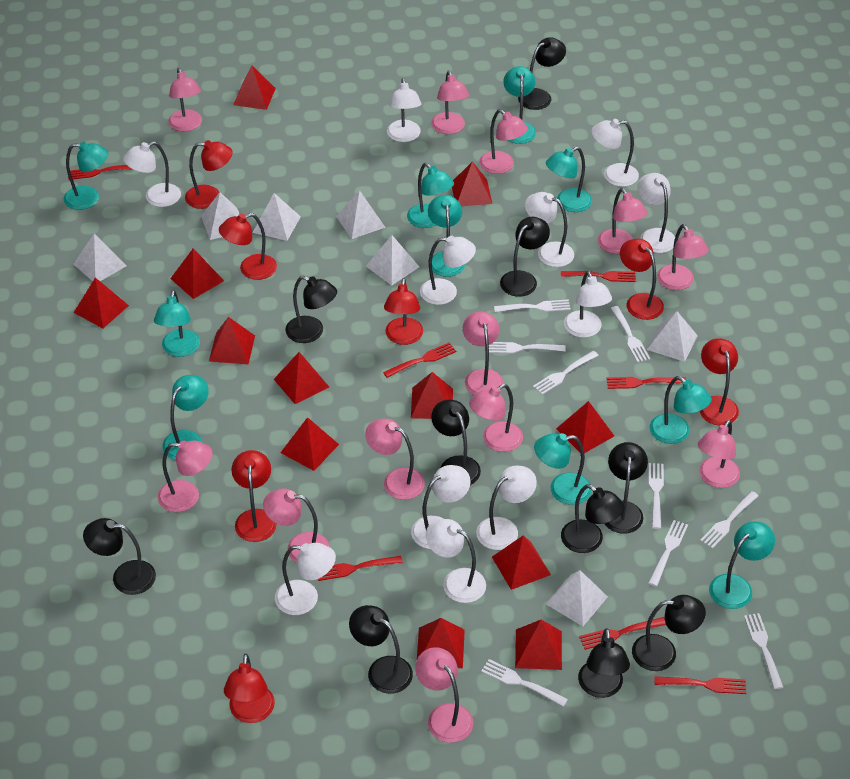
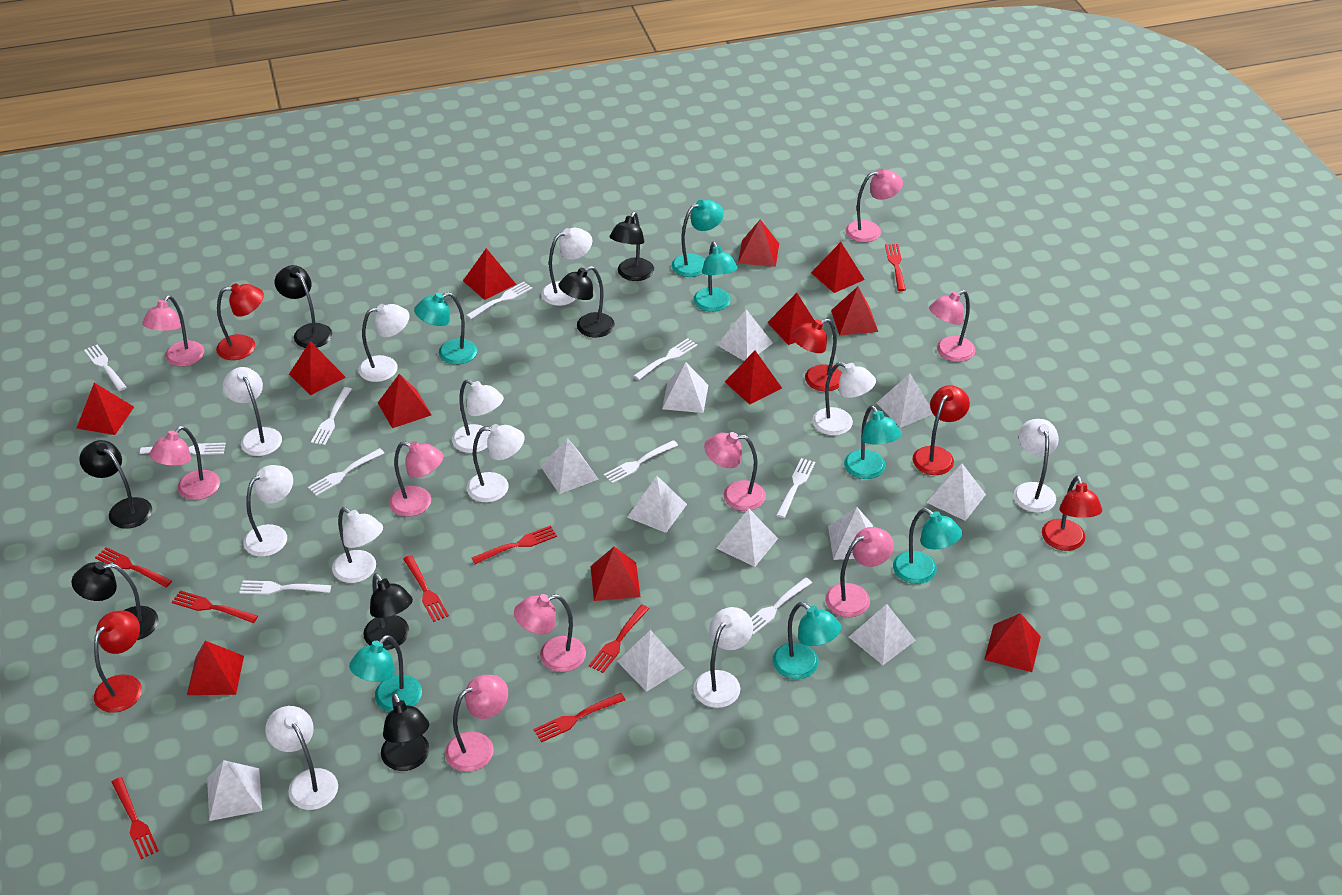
black lamp: [83,518,156,595] [285,276,337,343] [349,605,413,694] [431,400,481,485] [500,217,550,297] [518,37,566,110] [561,484,625,553] [578,628,630,698] [604,442,648,534] [632,595,706,671] = 10 -> [72,562,158,640] [79,440,152,529] [275,265,332,348] [363,573,413,650] [381,693,429,771] [558,266,615,338] [610,212,654,281] = 7
pink lamp: [158,441,213,512] [168,68,202,132] [263,489,330,563] [365,418,425,500] [415,647,473,743] [431,70,469,134] [463,312,504,395] [469,384,523,452] [479,109,528,174] [598,188,647,254] [657,224,709,290] [698,420,740,488] = 12 -> [142,295,204,367] [149,426,220,500] [389,441,444,517] [445,675,508,772] [514,594,586,672] [704,432,766,511] [825,527,894,617] [846,169,903,242] [929,290,975,362] = 9
red fork: [68,165,132,180] [318,556,403,581] [383,343,456,378] [561,271,636,282] [579,617,666,650] [607,377,686,389] [654,676,746,694] = 7 -> [95,547,172,587] [111,777,159,859] [172,591,258,623] [403,555,449,622] [472,526,557,564] [534,693,625,742] [589,604,649,673] [885,244,906,291] = 8
red lamp: [185,140,232,209] [219,213,277,280] [224,654,275,723] [231,450,277,542] [384,278,423,345] [620,239,664,320] [700,338,739,426] = 7 -> [94,611,142,713] [216,283,264,360] [792,319,842,391] [913,385,970,475] [1042,476,1102,551] = 5
turquoise lamp: [64,142,108,210] [154,290,200,357] [163,375,209,460] [407,163,454,228] [428,195,465,277] [503,66,536,144] [534,433,591,505] [546,147,592,212] [650,376,712,444] [709,521,775,609] = 10 -> [349,635,422,712] [414,292,477,365] [672,199,724,277] [693,242,738,312] [773,602,841,679] [844,405,902,479] [893,508,962,584] = 7
white fork: [481,659,568,707] [489,342,566,353] [494,299,571,312] [533,351,599,395] [611,306,650,363] [648,520,688,587] [649,463,664,529] [700,491,759,549] [744,613,784,689] = 9 -> [84,345,127,391] [140,443,226,455] [239,580,331,595] [308,448,384,496] [311,387,352,445] [466,282,532,319] [604,440,678,484] [634,338,698,380] [751,577,812,635] [776,458,815,518] = 10
white pyramid: [74,234,127,281] [201,192,239,240] [252,193,301,241] [336,190,386,239] [366,235,419,285] [546,570,608,626] [647,311,698,362] = 7 -> [207,760,262,821] [541,438,599,494] [617,630,685,692] [627,476,687,533] [662,362,708,413] [716,509,778,567] [717,309,773,361] [828,507,873,560] [849,604,916,665] [877,374,933,428] [926,464,986,521] = 11

